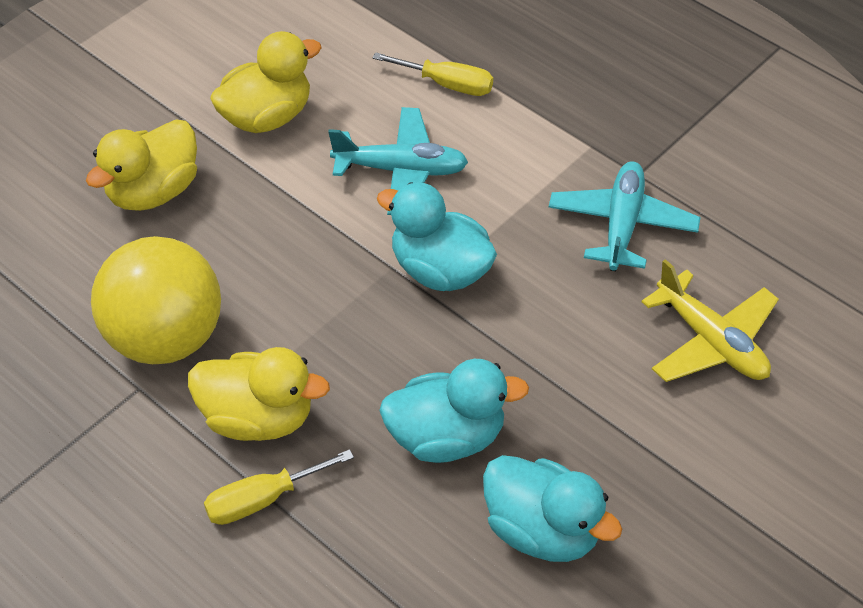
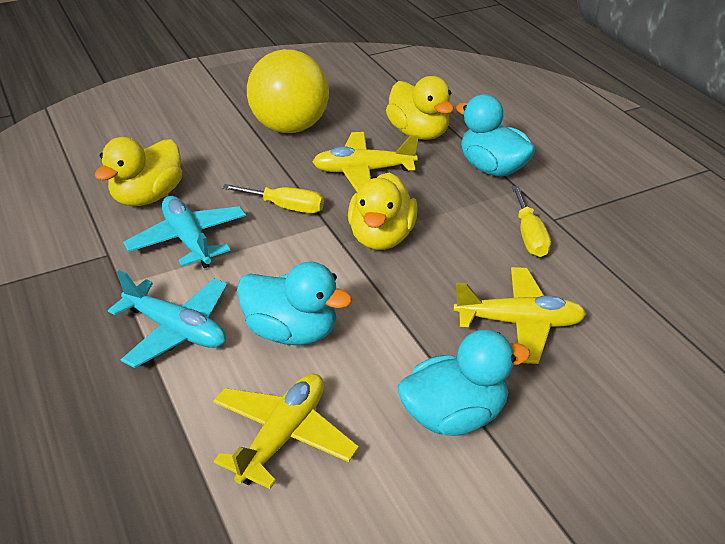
yellow plane: [642,259,779,382] = 1 -> [213,374,359,489] [312,132,418,192] [454,267,586,364] = 3

